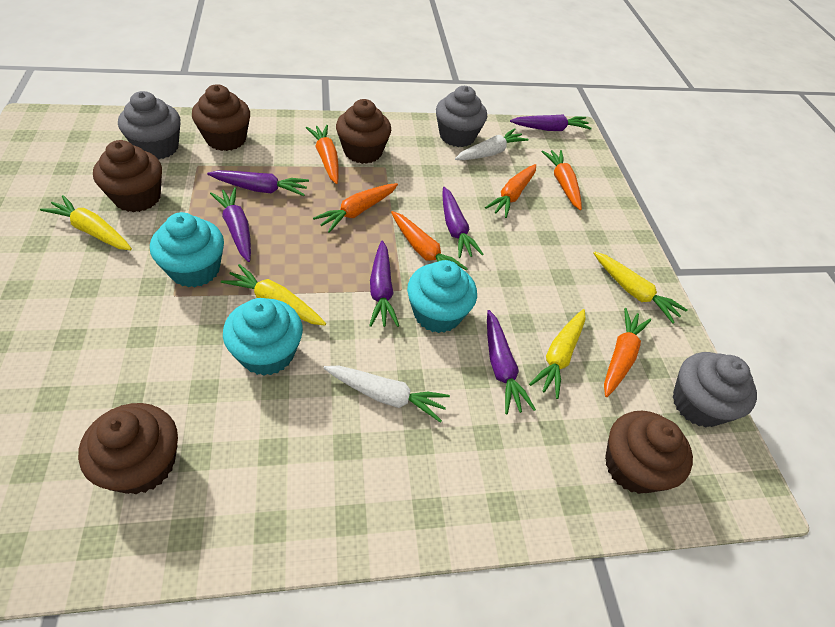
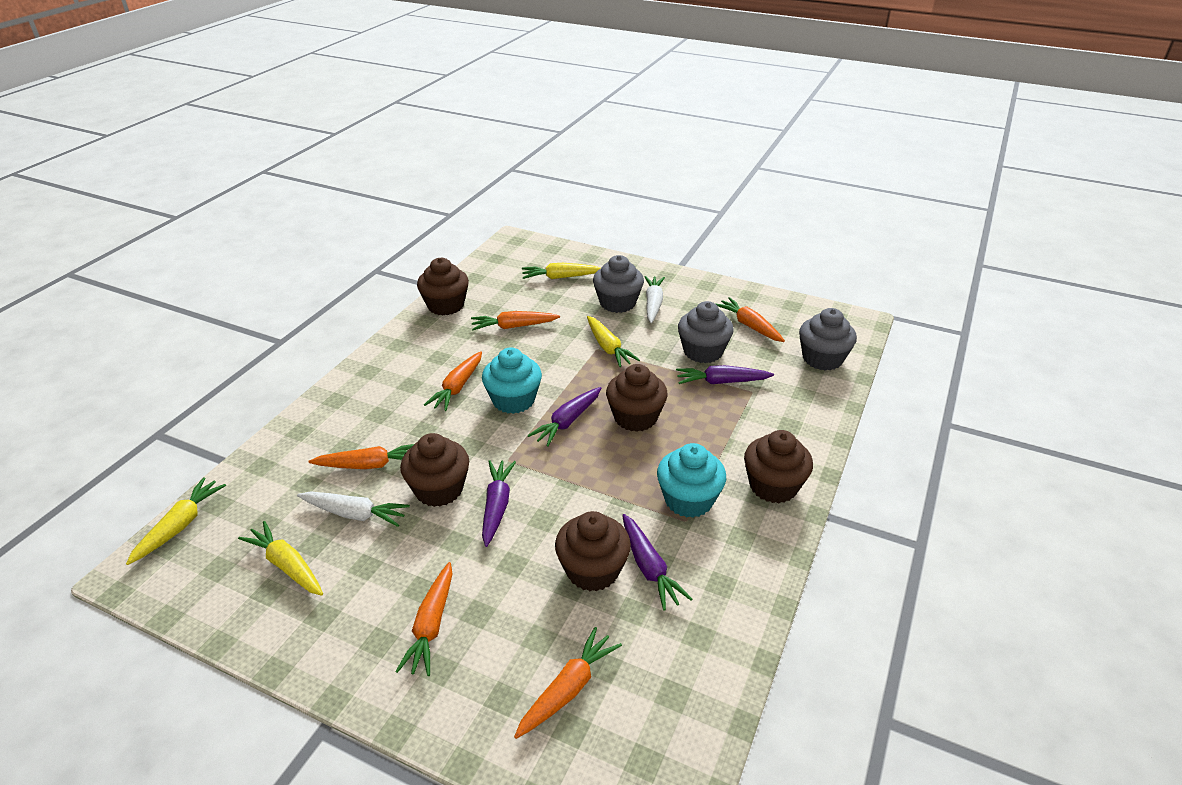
purple carrot: [207,170,309,196] [210,187,251,262] [369,241,399,327] [442,187,484,258] [487,310,536,414] [510,115,592,131] = 6 -> [482,460,516,547] [528,387,601,447] [622,514,692,611] [676,365,774,384] = 4
turquoise cupcake: [150,212,224,287] [223,298,303,376] [407,260,477,333] = 3 -> [482,348,542,414] [657,443,726,518] = 2

